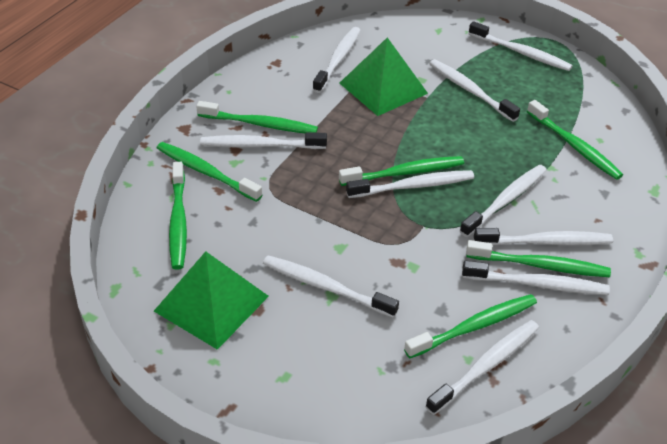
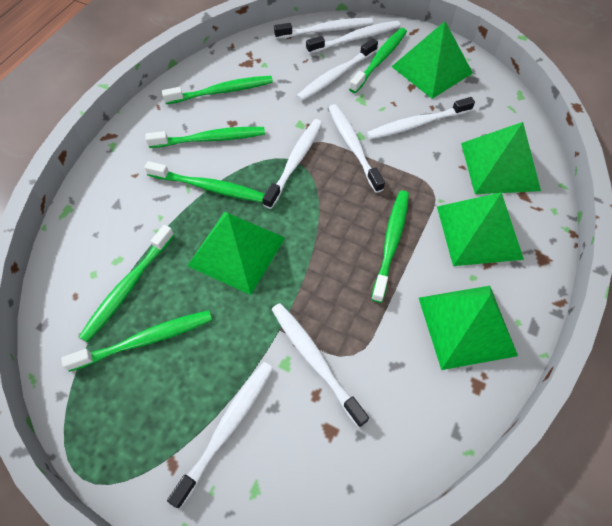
green pyramid: [154,251,269,350] [339,37,428,116] = 2 -> [187,212,285,295] [391,21,473,99] [419,286,518,370] [437,192,524,266] [461,122,541,194] = 5
white toothbrush: [200,132,327,149] [263,255,399,318] [312,27,360,93] [346,170,474,198] [425,320,539,415] [429,59,520,122] [460,165,547,237] [462,260,610,295] [468,21,573,71] [474,228,613,246] = 10 -> [167,362,273,509] [263,119,322,209] [271,303,369,428] [274,18,373,39] [296,38,378,101] [306,21,401,54] [328,104,385,193] [367,97,475,140] = 8

